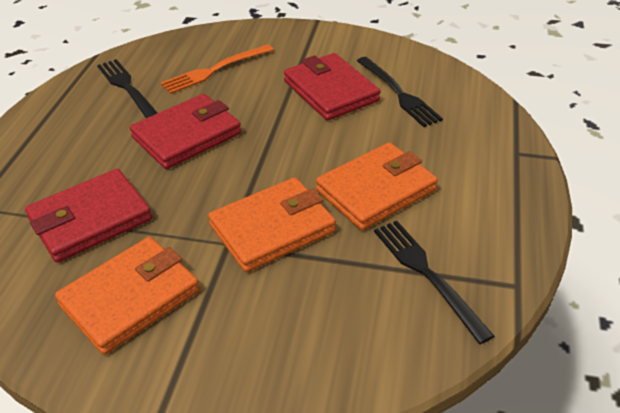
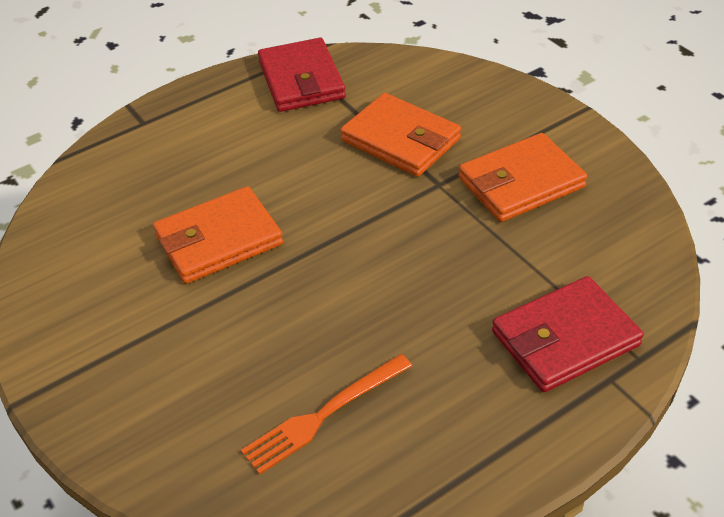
black fork: [97,59,157,118] [357,57,443,127] [374,221,494,344] = 3 -> none = 0
red wallet: [25,169,152,263] [130,94,241,169] [284,53,380,121] = 3 -> [258,38,346,112] [492,276,644,392] = 2

